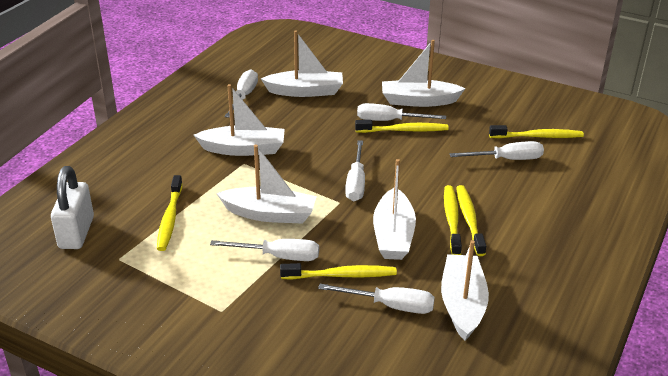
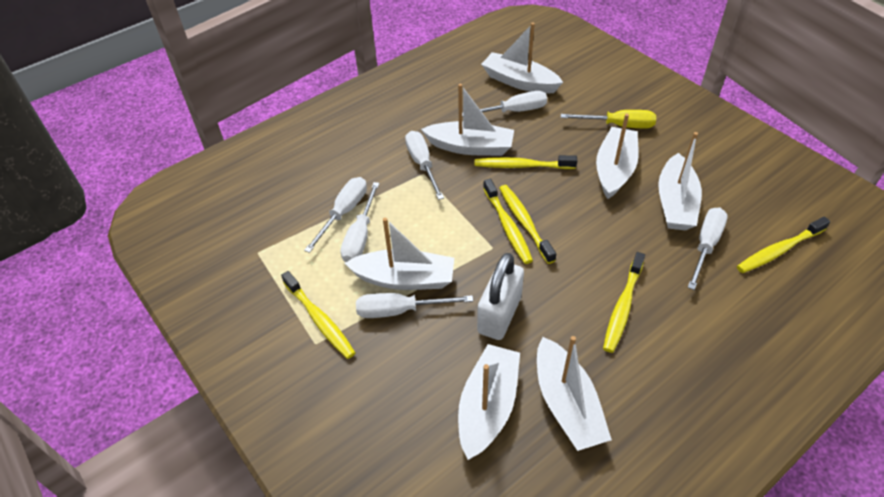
white boat: [194,84,285,156] [216,145,317,224] [261,30,343,97] [373,159,416,260] [382,40,466,107] [441,240,489,341] = 6 -> [345,218,454,290] [421,84,514,156] [458,344,520,460] [481,23,563,94] [537,336,612,451] [596,114,639,199] [658,132,702,231] = 7
yellow screwdriver: none = 0 -> [561,110,656,128] = 1

